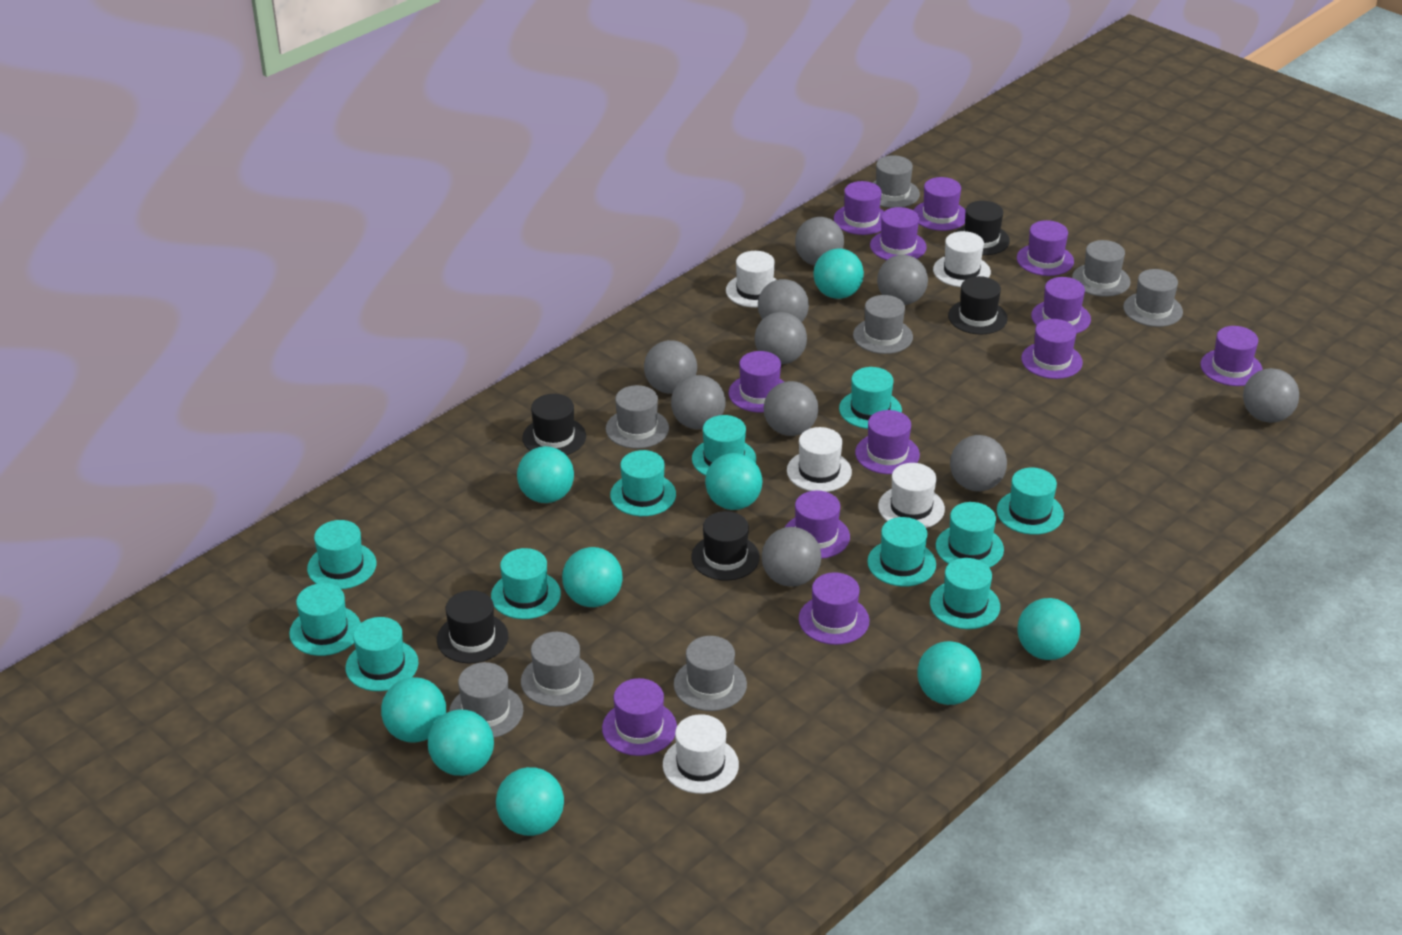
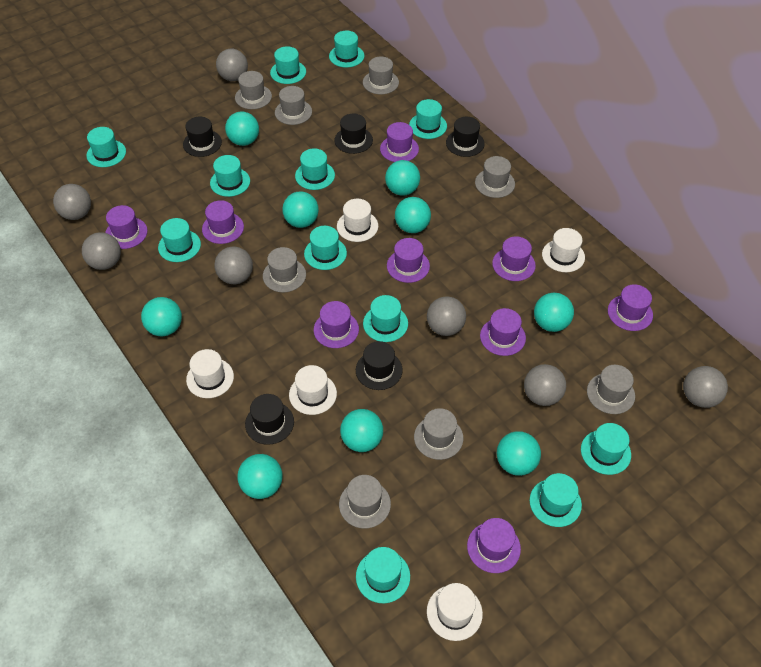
grey ball: [644,340,697,394] [671,375,725,429] [755,312,807,364] [758,279,809,322] [762,527,821,587] [764,381,818,436] [795,217,844,265] [877,255,928,305] [950,435,1007,491] [1243,368,1299,423] = 10 -> [53,184,91,220] [82,232,121,270] [214,247,253,284] [216,49,248,81] [427,296,466,336] [524,364,566,406] [683,366,728,408] = 7
purple hat: [602,678,677,756] [729,351,784,413] [784,490,850,559] [799,572,869,645] [834,181,884,235] [855,410,920,474] [870,207,927,260] [913,177,965,231] [1017,220,1074,276] [1021,319,1083,379] [1031,277,1091,334] [1200,326,1263,386] = 12 -> [105,205,148,249] [202,200,244,244] [313,301,359,348] [380,122,419,162] [387,238,430,283] [467,518,521,573] [480,308,526,356] [492,236,536,281] [608,284,653,331] = 9
turquoise hat: [289,583,361,656] [307,520,376,589] [345,617,419,691] [491,548,561,619] [610,450,676,516] [692,415,756,476] [839,367,902,429] [867,517,936,587] [930,558,1000,629] [936,502,1004,568] [997,467,1064,535] = 11 -> [86,127,126,167] [158,218,201,262] [210,155,250,197] [270,46,306,84] [295,148,335,190] [304,226,347,270] [329,31,364,68] [356,547,410,603] [363,295,408,342] [409,99,447,139] [530,473,582,527] [581,423,631,475] = 12

